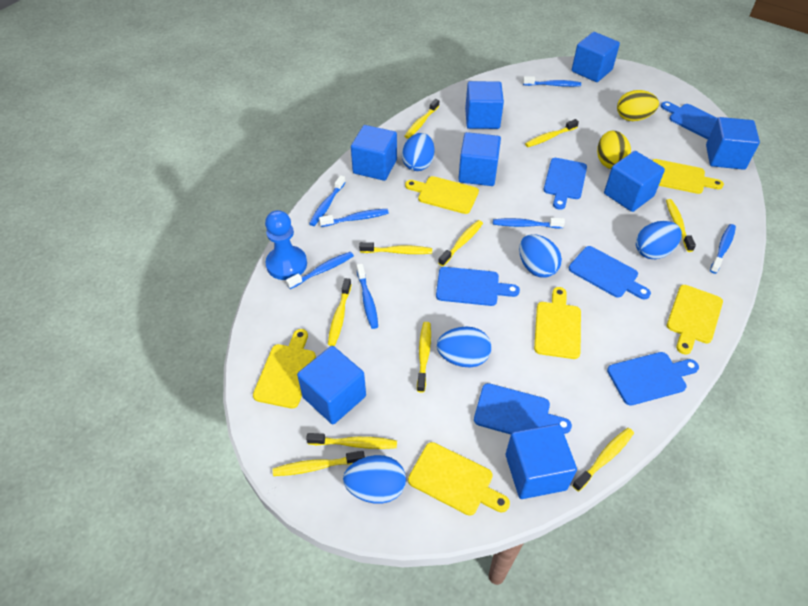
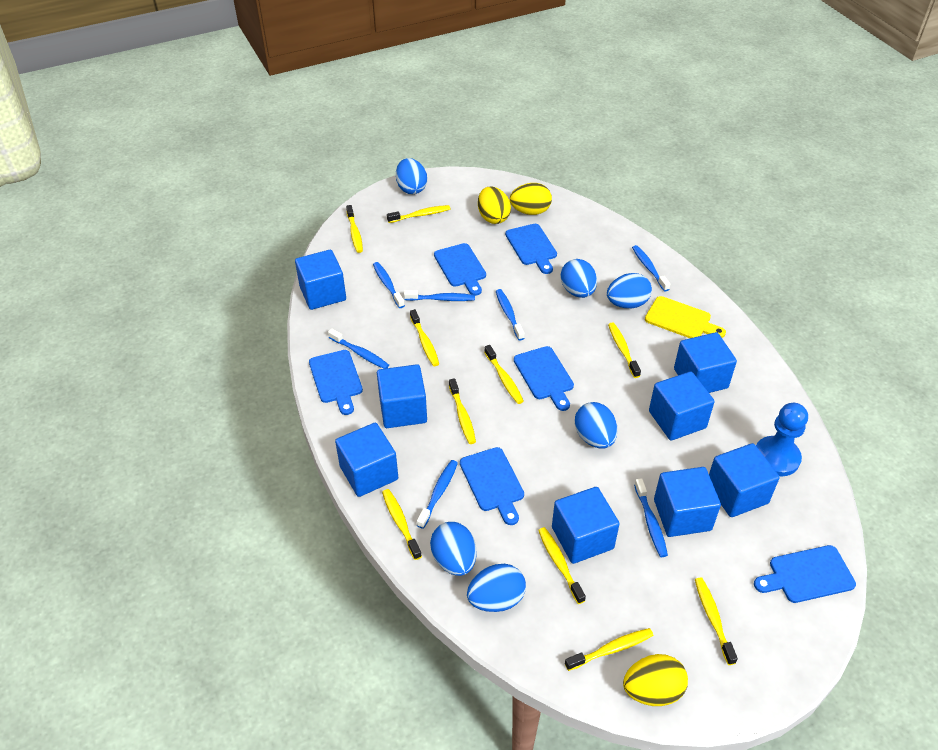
blue egg: [343,455,406,504] [402,133,435,171] [437,327,491,367] [519,234,562,278] [636,221,682,259] = 5 -> [396,158,427,194] [430,522,476,576] [467,564,526,612] [561,259,597,298] [575,402,618,448] [607,273,652,308] = 6
yellow cutting board: [253,329,316,408] [405,176,479,214] [408,442,510,516] [534,287,581,359] [652,159,724,194] [667,285,723,355] = 6 -> [645,296,726,338] = 1
yellow egg: [597,131,631,169] [617,90,659,121] = 2 -> [478,186,511,224] [510,183,552,215] [623,654,688,706] = 3

